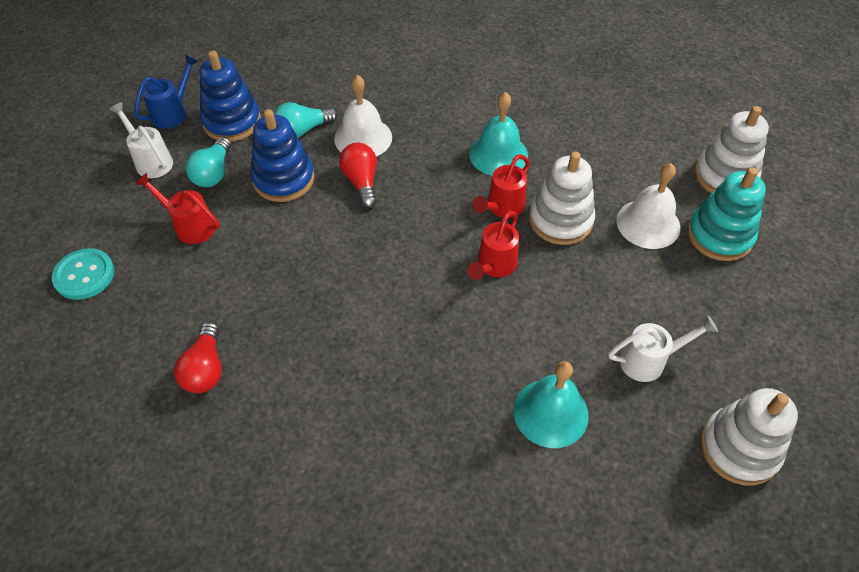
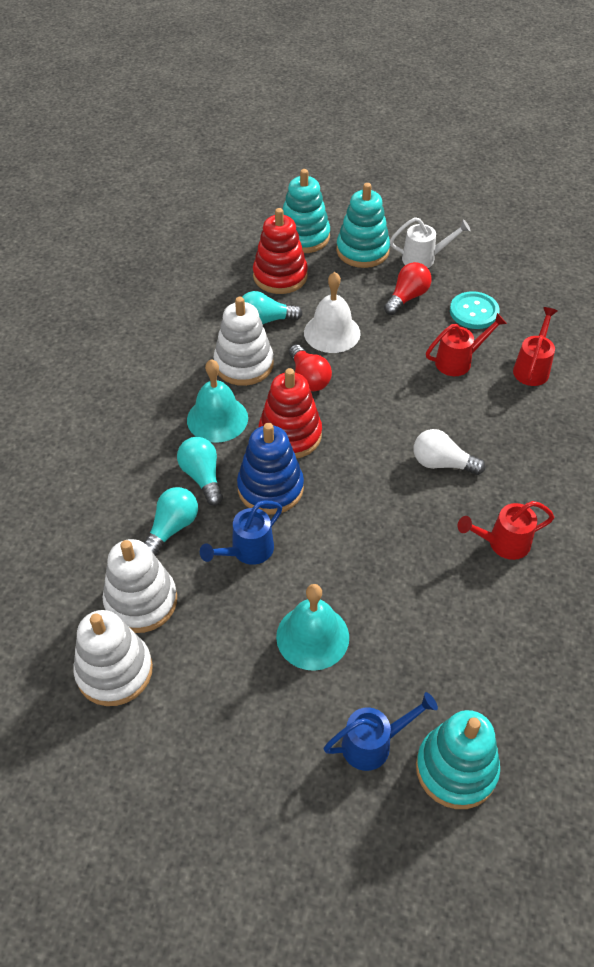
blue stacking toy: [199,51,261,142] [250,109,314,202] = 2 -> [237,423,304,515] = 1
blue watering can: [134,55,199,129] = 1 -> [200,500,282,565] [324,692,438,771] = 2
red stacking toy: none = 0 -> [253,208,308,294] [258,368,322,459] = 2
turquoise light bulb: [185,137,231,187] [274,102,338,138] = 2 -> [143,487,198,556] [177,437,223,506] [242,291,303,324] = 3
turquoise stacking toy: [687,167,766,261] = 1 -> [283,169,330,253] [336,183,390,268] [416,710,500,809] = 3
white bell: [334,75,392,156] [616,163,680,249] = 2 -> [304,272,361,353] = 1
white light bulb: none = 0 -> [414,429,486,475] = 1
white watering can: [109,102,173,178] [608,316,718,382] = 2 -> [390,217,471,268] = 1

